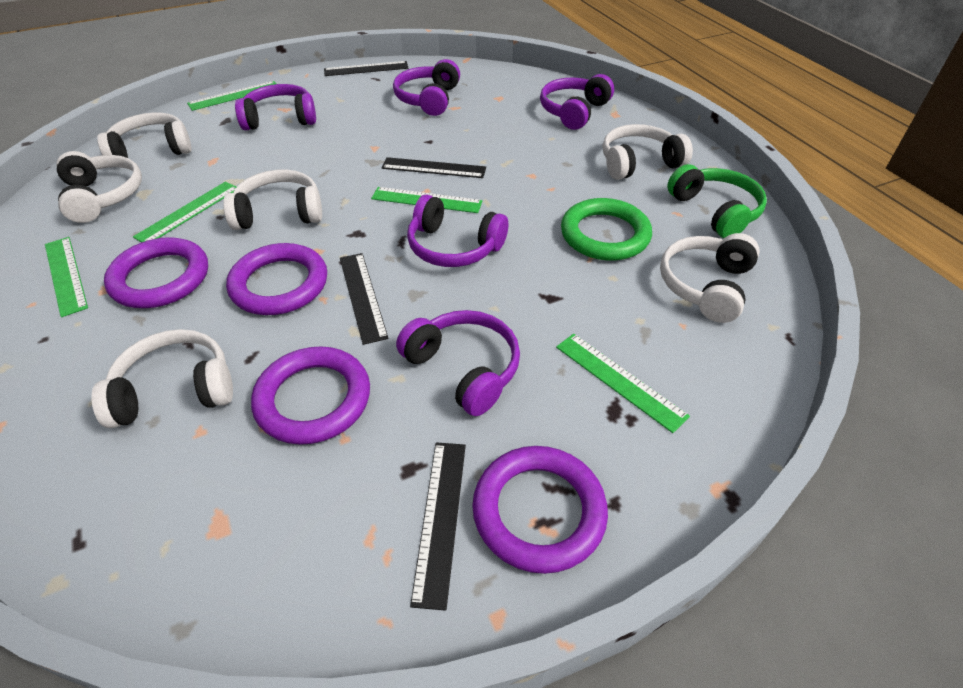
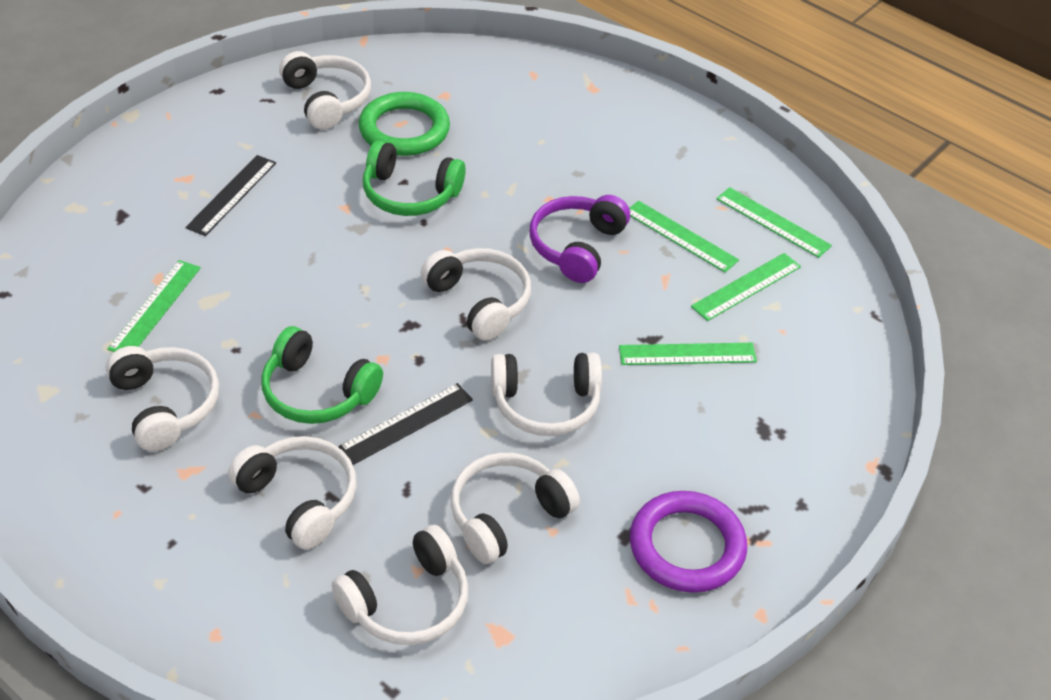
black ruler: [324,61,408,76] [340,253,388,345] [381,157,486,178] [410,442,466,611] = 4 -> [185,155,276,236] [338,383,473,465] = 2
green headphones: [667,164,767,238] = 1 -> [261,326,383,424] [363,140,466,216] = 2
purple headphones: [235,84,316,130] [393,59,460,116] [396,310,520,416] [407,194,508,267] [540,74,614,130] = 5 -> [529,195,630,283] = 1
purple ring: [104,237,208,308] [226,243,327,315] [251,346,370,445] [472,446,608,574] = 4 -> [630,491,747,593] = 1
white headphones: [56,151,142,223] [91,329,233,428] [97,112,192,158] [223,170,322,230] [603,124,693,180] [660,233,760,323] = 6 -> [106,346,219,451] [228,436,357,550] [279,51,371,130] [332,525,468,645] [421,248,531,341] [451,453,580,564] [491,353,602,436] = 7

